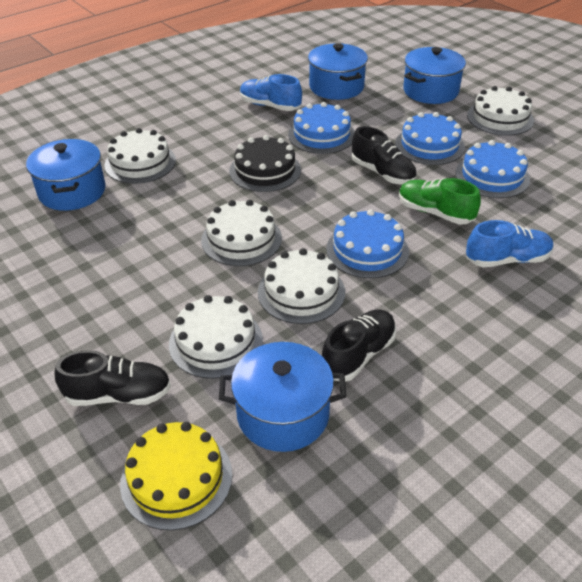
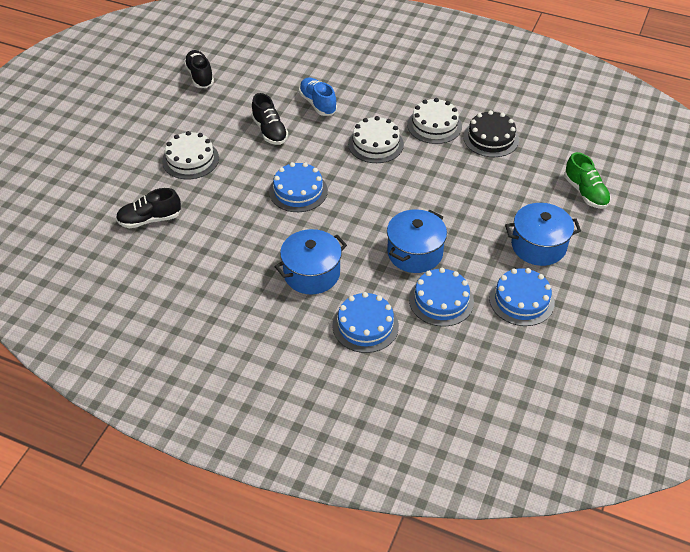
blue pot: [26,139,106,211] [219,342,347,452] [308,43,368,100] [403,47,466,104] = 4 -> [274,229,347,294] [387,209,447,273] [505,203,581,266] = 3
blue shoe: [240,74,302,111] [466,220,554,267] = 2 -> [299,77,337,116] = 1
white cake: [104,128,176,184] [169,295,263,379] [201,200,282,266] [258,248,345,324] [467,86,534,136] = 5 -> [162,131,219,179] [348,116,404,163] [407,98,462,144] = 3
yellow cake: [120,422,232,531] = 1 -> none = 0

